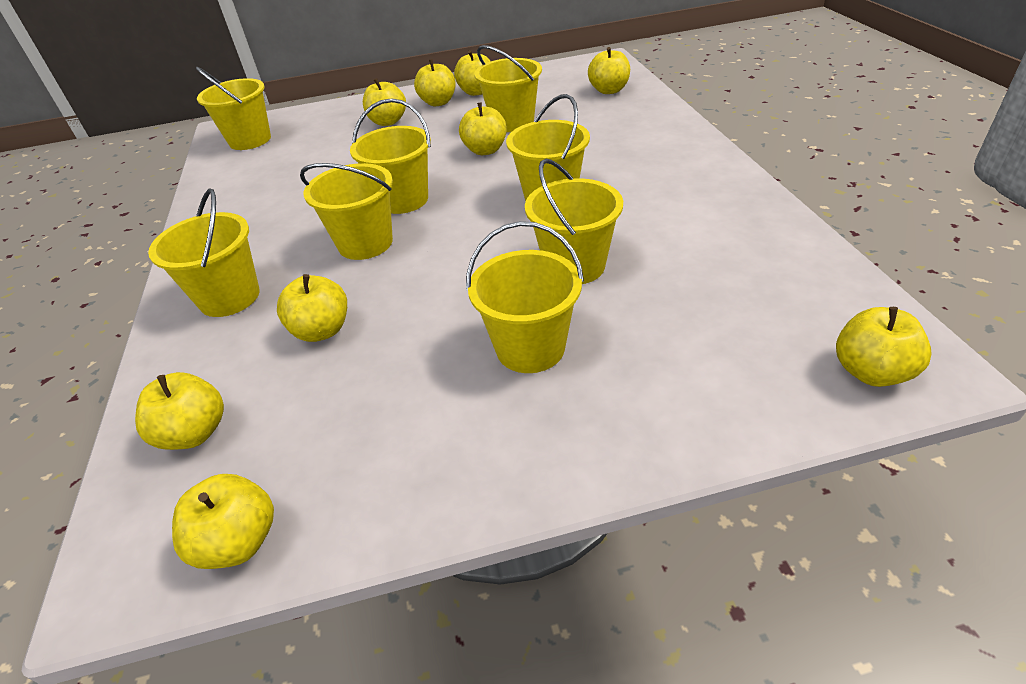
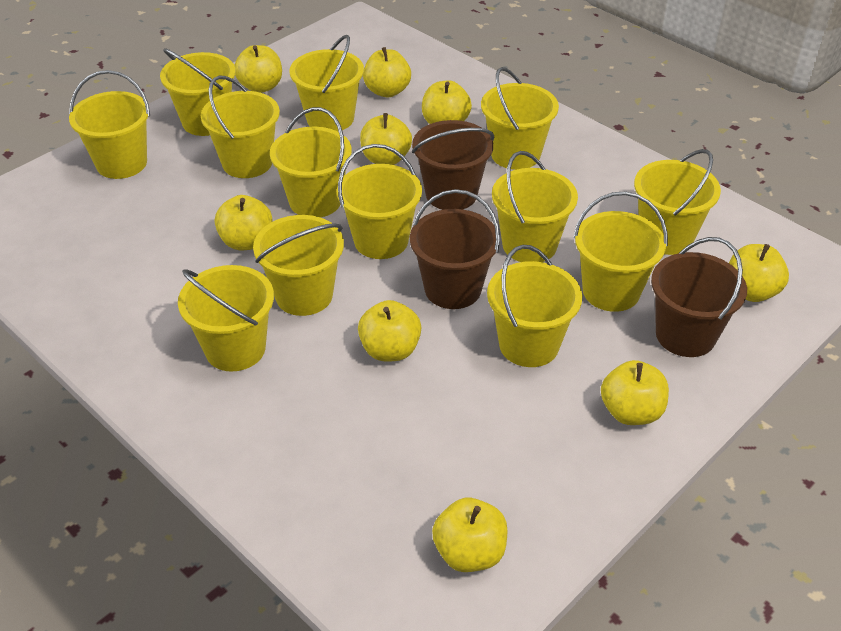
brown bucket: none = 0 -> [410,189,500,309] [412,120,494,210] [651,237,747,357] = 3
yellow bucket: [148,188,260,317] [196,67,271,150] [300,163,393,260] [350,98,431,214] [466,221,584,373] [474,45,542,132] [506,94,590,201] [525,159,623,284] = 8 -> [69,70,150,179] [160,48,236,136] [178,265,274,372] [201,75,280,178] [253,215,344,316] [270,107,352,217] [290,35,364,131] [337,144,422,259] [481,67,559,170] [487,245,582,367] [492,151,578,262] [573,191,668,312] [634,149,721,255] = 13

